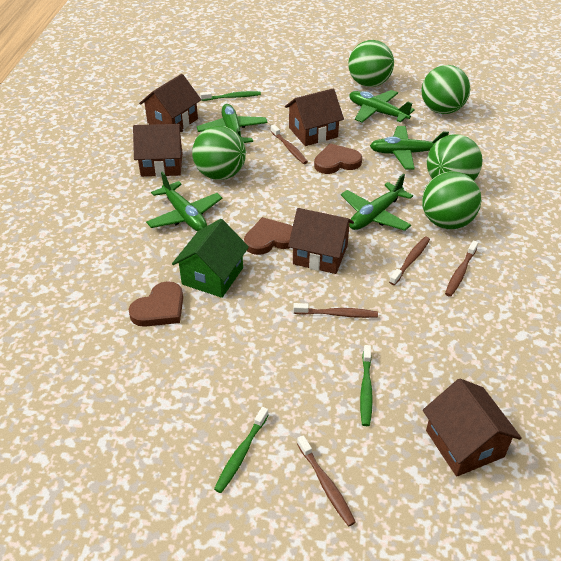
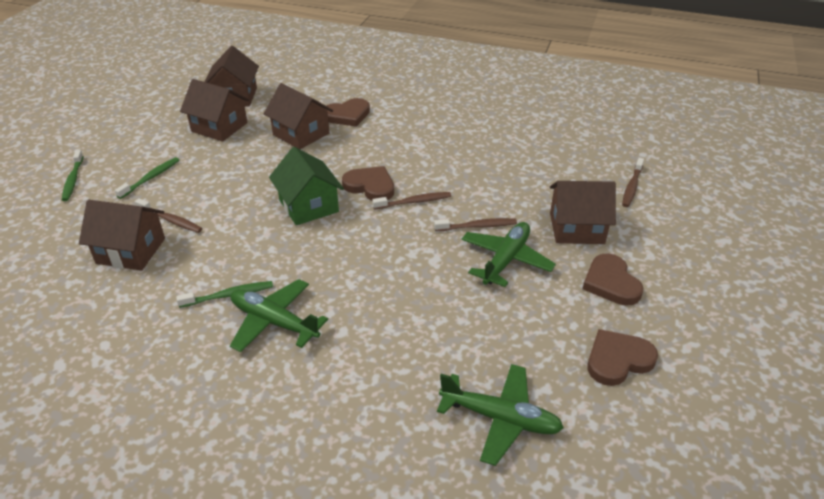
brown heart: [128,281,183,327] [244,217,293,255] [314,143,362,174] = 3 -> [324,98,370,127] [342,166,394,201] [582,253,643,306] [587,329,658,386] = 4
brown toothbrush: [271,124,308,164] [293,303,378,318] [297,435,356,526] [389,237,430,285] [445,240,478,297] = 5 -> [135,198,202,233] [372,192,451,209] [434,218,517,231] [622,158,644,207] = 4
green ball: [192,126,246,180] [349,40,394,87] [421,65,470,114] [422,171,481,229] [427,134,482,180] = 5 -> none = 0
green plane: [146,171,222,231] [197,104,268,143] [341,174,413,231] [349,90,415,122] [370,126,449,169] = 5 -> [230,279,328,352] [437,364,564,466] [462,222,556,287] = 3

